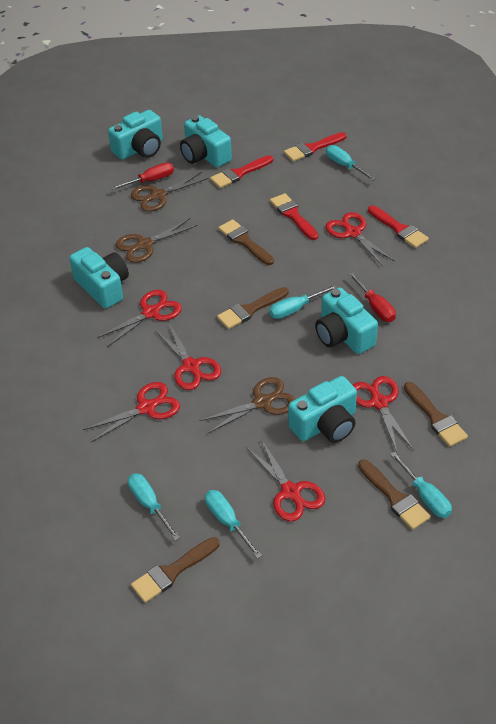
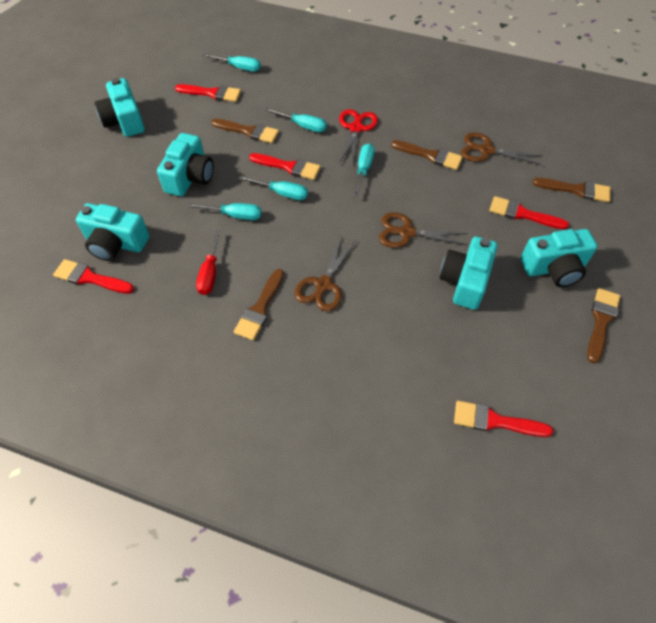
red brush: [210,155,273,188] [270,193,318,240] [284,132,347,162] [368,205,429,248] = 4 -> [53,259,134,294] [175,84,241,102] [249,153,321,180] [454,401,553,437] [489,196,569,230] = 5
red scissors: [83,382,180,442] [97,290,182,347] [155,324,221,390] [246,439,325,522] [326,212,394,266] [353,376,414,452] = 6 -> [339,109,378,165] = 1
red screwdriver: [111,163,174,190] [348,272,396,322] = 2 -> [196,229,221,295] = 1

